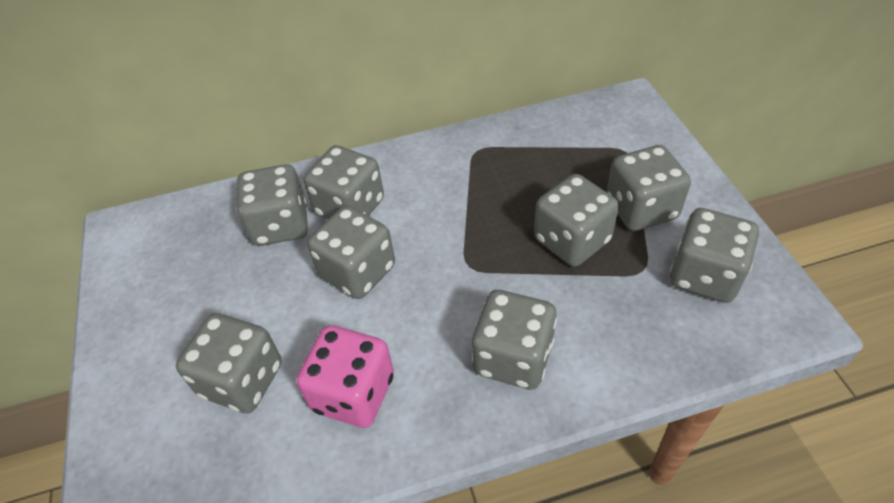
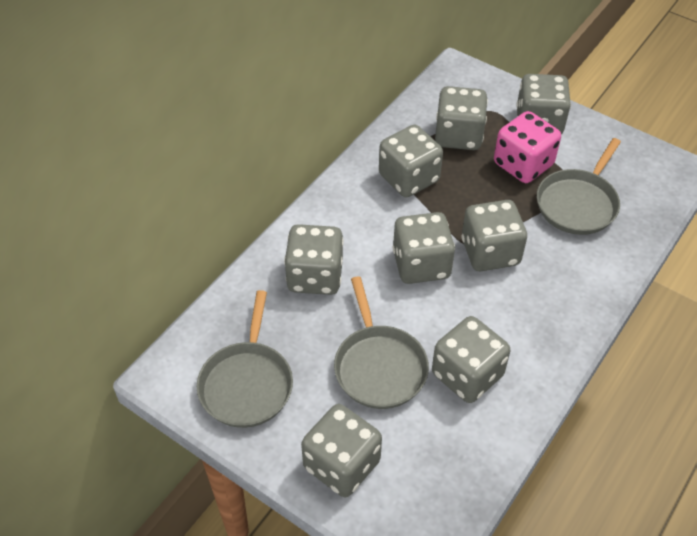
grey pan: none = 0 -> [197,290,293,428] [334,276,429,409] [537,138,621,235] = 3

